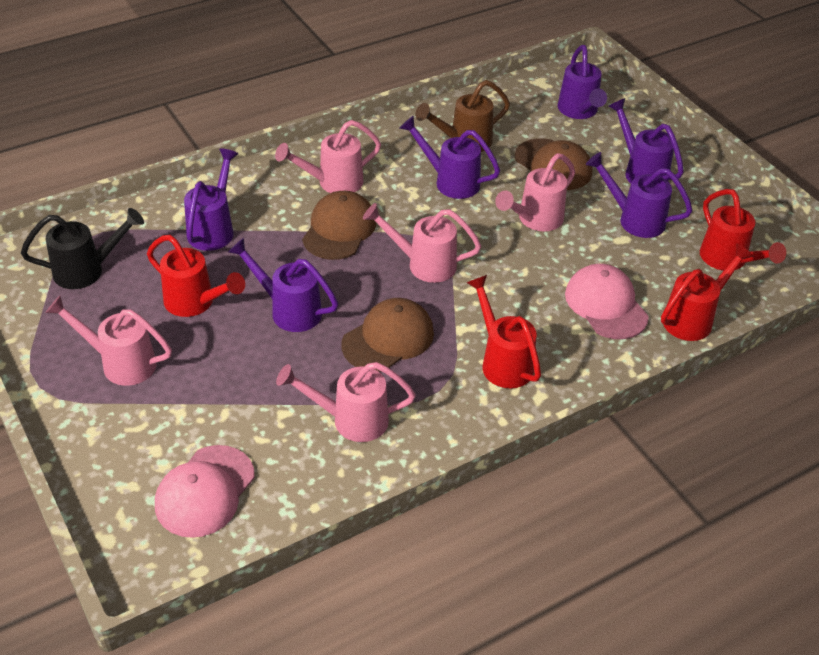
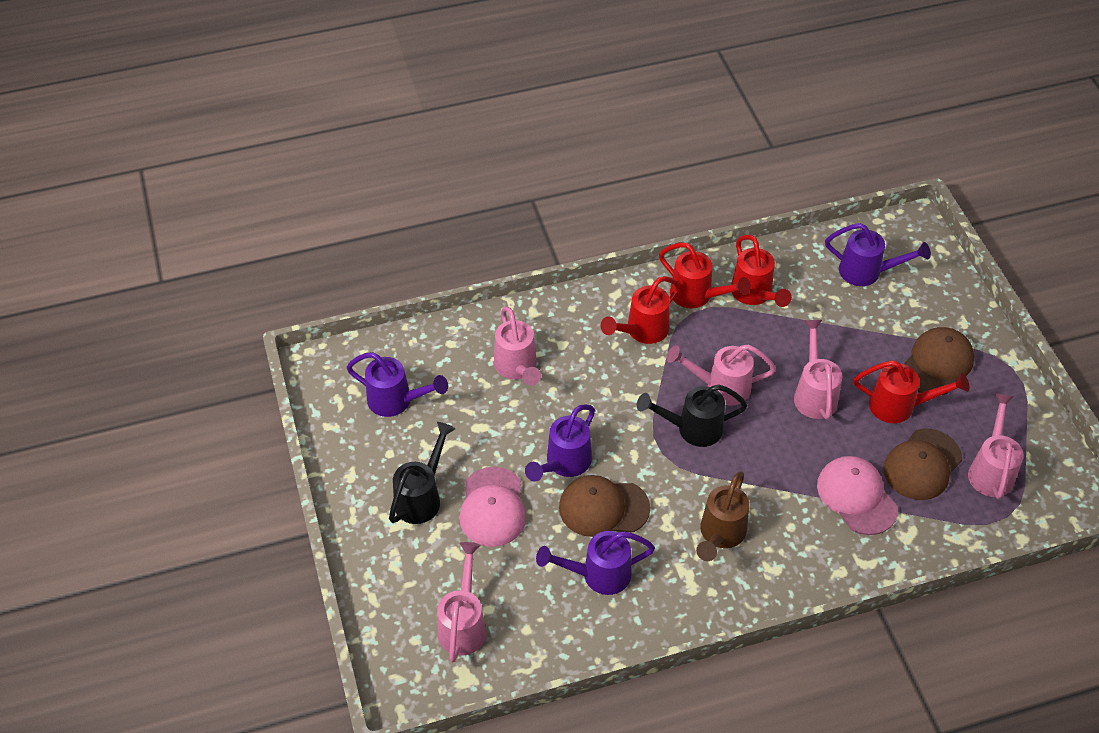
black watering can: [21,208,144,289] = 1 -> [389,422,455,524] [637,384,747,447] = 2
purple watering can: [184,148,238,251] [228,238,338,332] [399,116,500,199] [557,45,607,119] [586,152,692,238] [608,98,684,184] = 6 -> [346,352,448,417] [525,404,595,482] [536,531,655,595] [825,223,931,286] = 4

